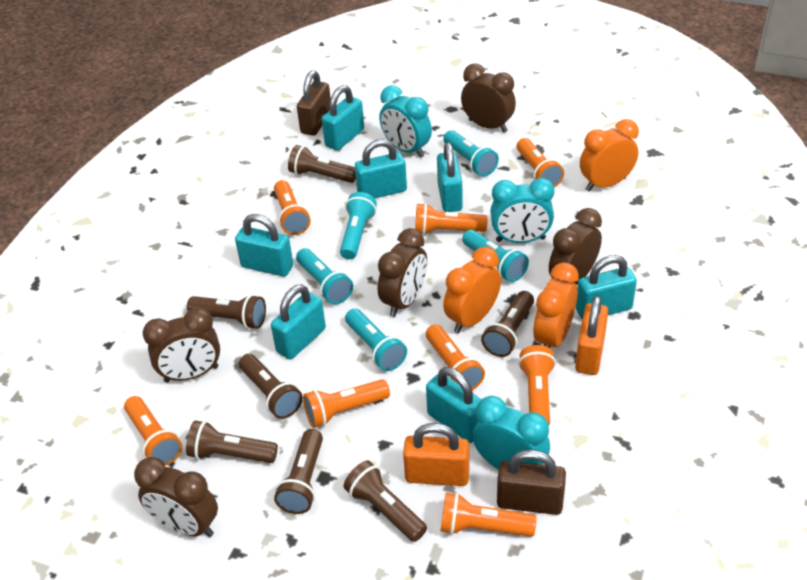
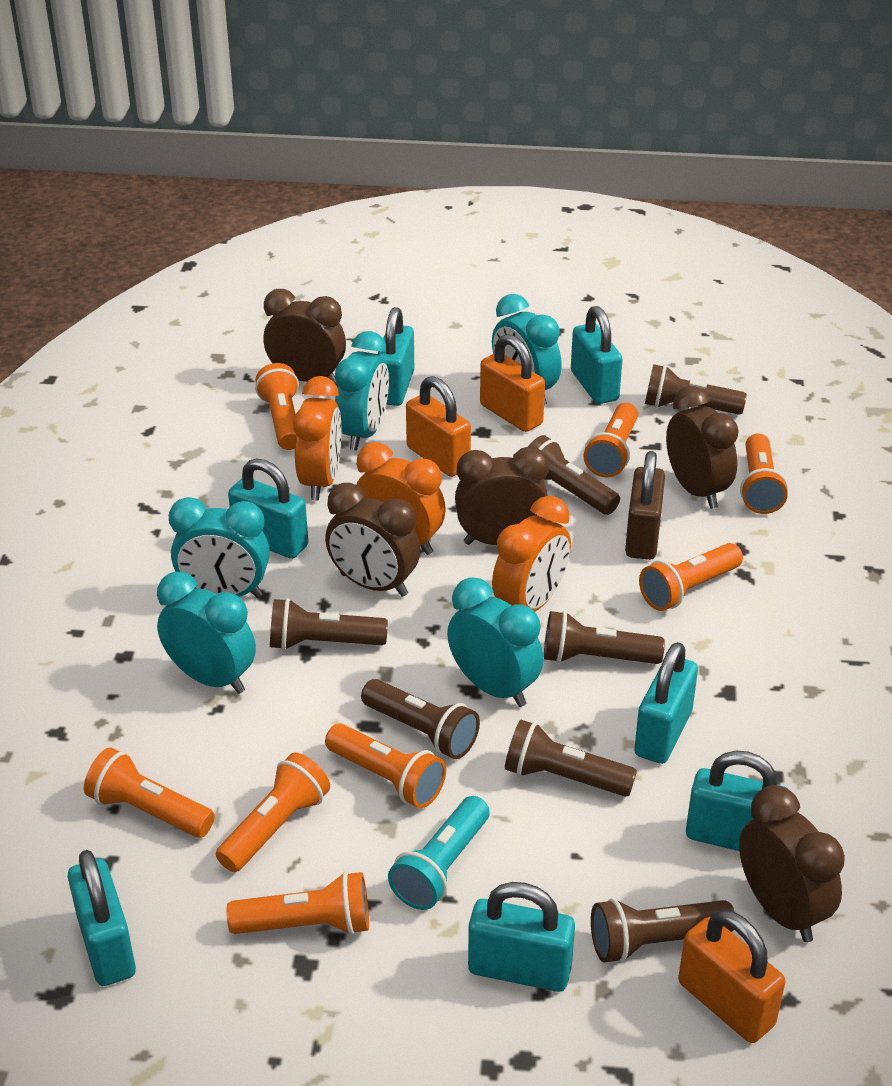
brown padlock: [297,70,331,136] [497,450,566,515] = 2 -> [625,451,665,560] = 1
orange padlock: [403,423,469,486] [575,295,608,375] = 2 -> [406,376,471,477] [480,334,545,432] [678,910,785,1043] = 3
turquoise clock: [379,85,432,158] [473,396,550,469] [490,178,554,243] = 3 -> [157,572,256,694] [169,497,270,598] [335,331,389,450] [447,577,543,707] [492,294,562,405] = 5
turquoise flashlight: [296,248,353,304] [340,192,377,259] [345,308,407,371] [443,130,499,176] [462,230,529,282] = 5 -> [388,796,490,910] = 1

